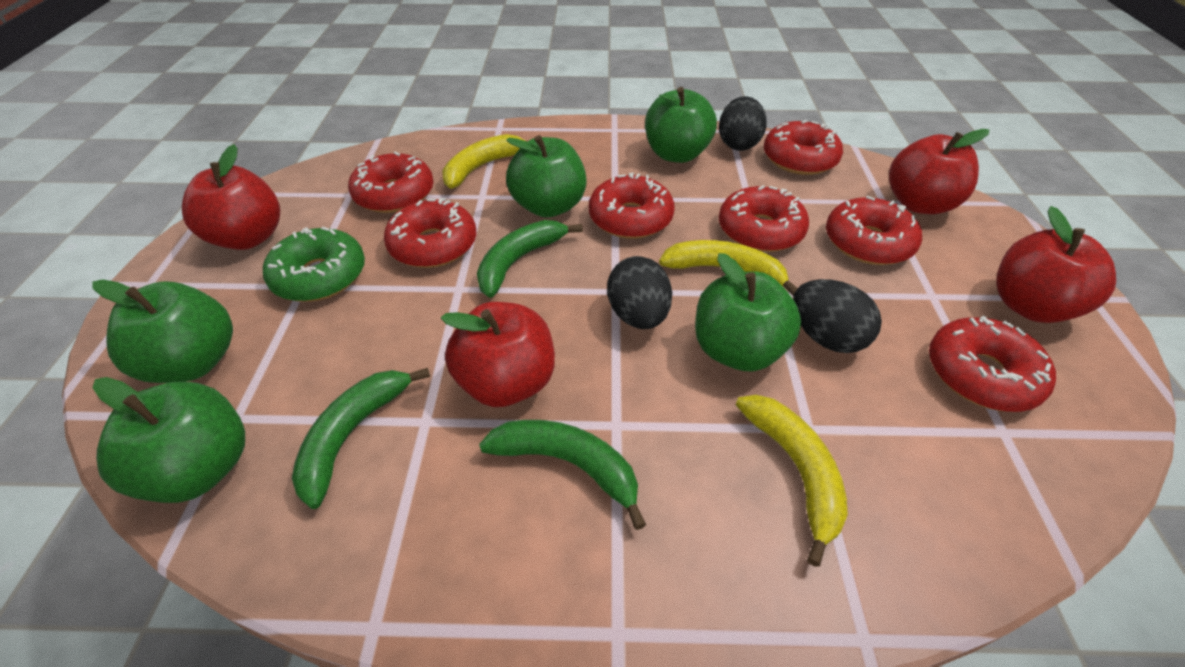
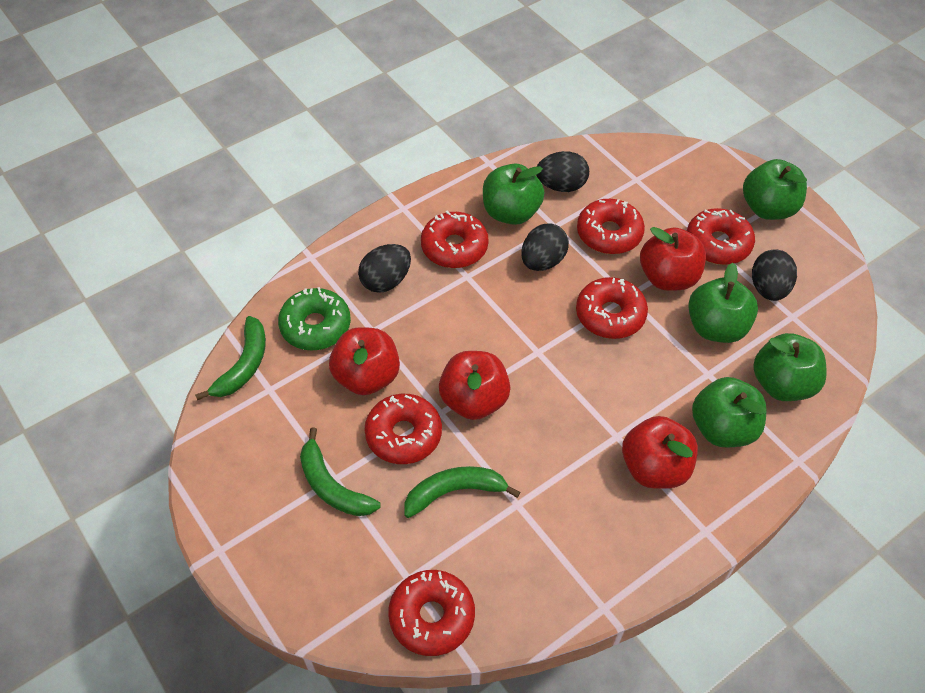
black egg: [607,256,672,329] [719,96,767,151] [793,279,882,353] = 3 -> [358,244,411,293] [521,223,569,271] [536,151,589,192] [752,249,797,301] = 4
red donut: [348,151,434,213] [384,198,477,268] [589,172,675,239] [719,185,809,252] [764,120,843,175] [826,196,922,265] [929,315,1056,412] = 7 -> [364,394,442,464] [388,570,475,656] [421,211,489,268] [576,277,648,339] [577,199,645,254] [687,208,755,265] = 6
yellow banana: [443,134,528,189] [659,240,798,296] [736,395,848,567] = 3 -> none = 0

